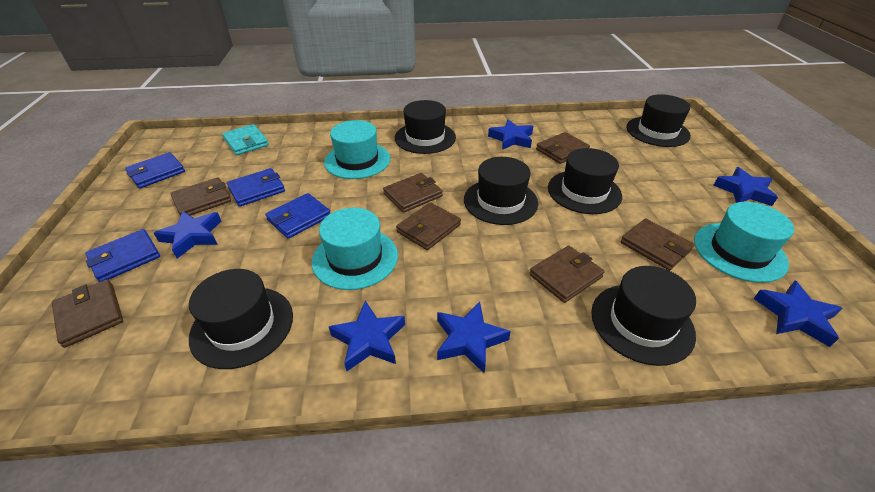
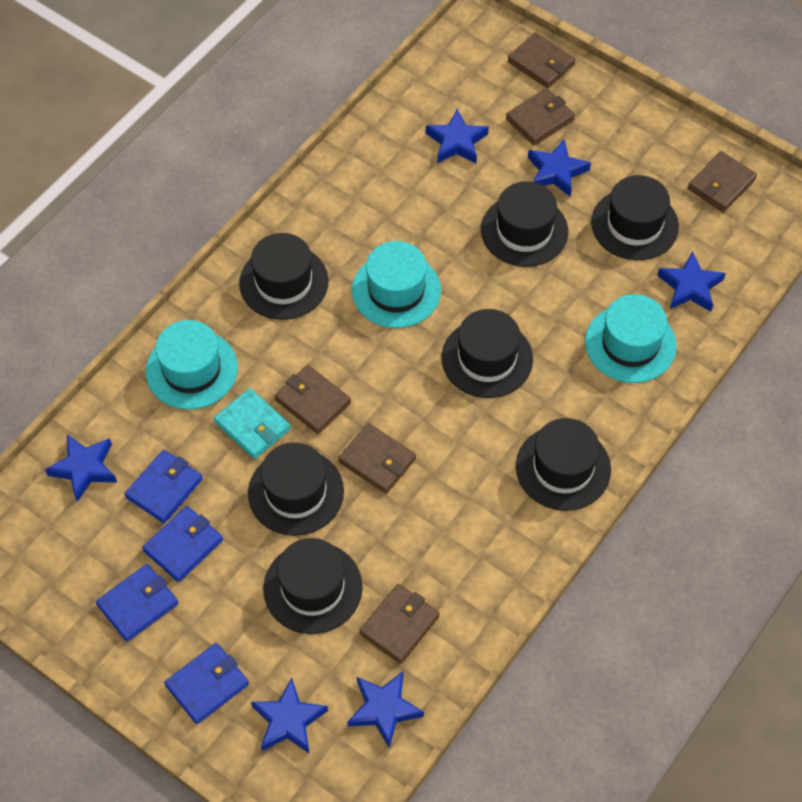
black hat: [189,269,293,369] [395,100,456,154] [464,157,538,225] [548,148,622,214] [591,266,696,366] [627,94,691,147] = 6 -> [239,233,328,320] [248,442,344,536] [263,538,363,634] [442,309,533,398] [481,181,568,267] [516,418,611,511] [591,175,679,260] = 7
brown wallet: [52,279,123,348] [170,177,231,216] [383,173,443,213] [396,202,461,250] [529,246,605,303] [536,132,590,164] [621,218,694,270] = 7 -> [275,365,351,434] [338,423,416,494] [359,584,440,664] [506,88,575,145] [508,32,575,88] [688,151,757,212] = 6

